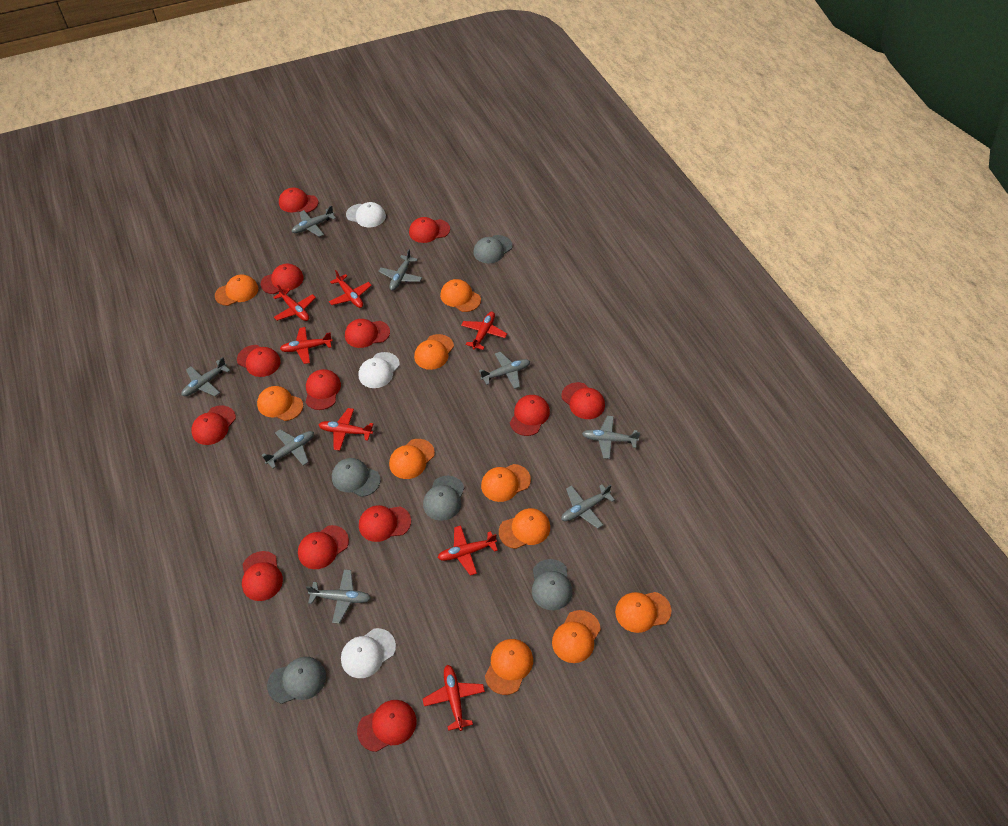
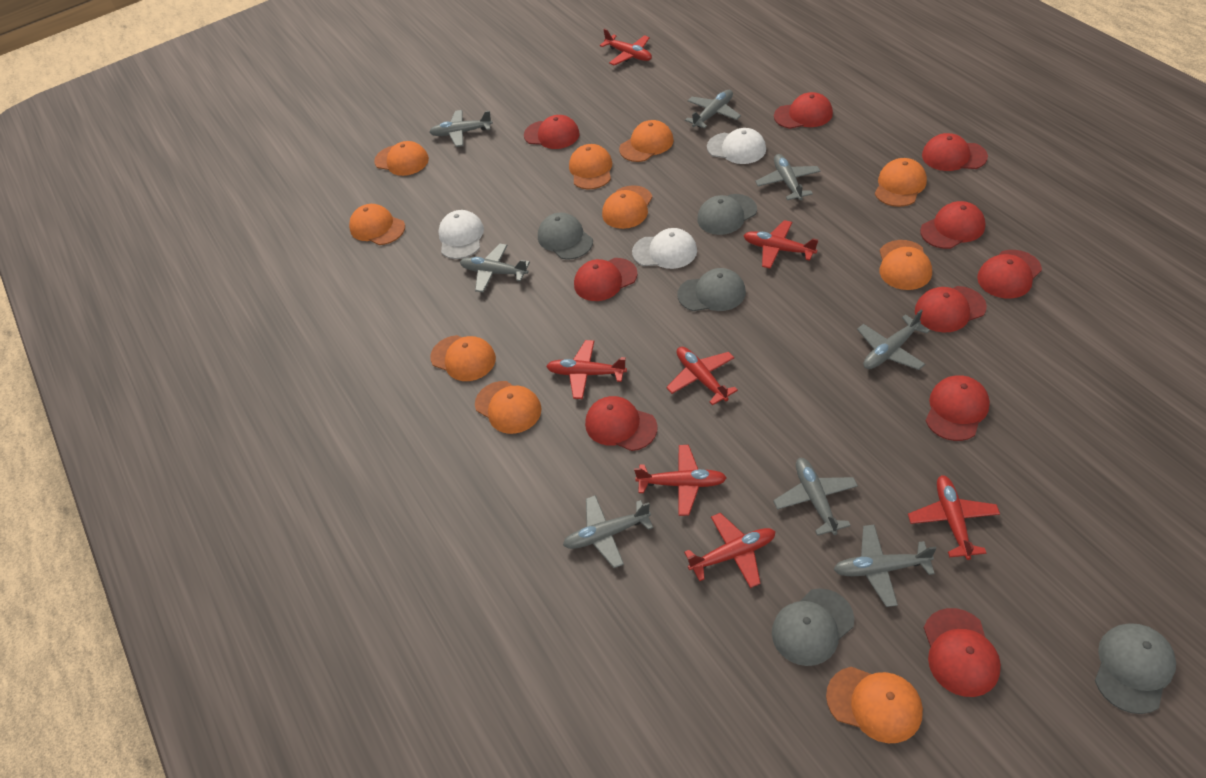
red cap: [191,405,236,445] [237,345,281,377] [242,551,283,601] [260,263,304,294] [279,188,318,213] [298,525,349,569] [306,369,341,410] [345,319,390,348] [357,700,416,752] [359,505,411,542] [409,217,450,243] [510,395,550,436] [561,382,605,419] = 13 -> [524,115,580,149] [574,258,638,301] [585,396,658,451] [774,92,833,129] [915,286,987,333] [920,201,985,249] [922,133,988,171] [924,608,1001,697] [926,375,990,441] [977,250,1042,299] = 10

